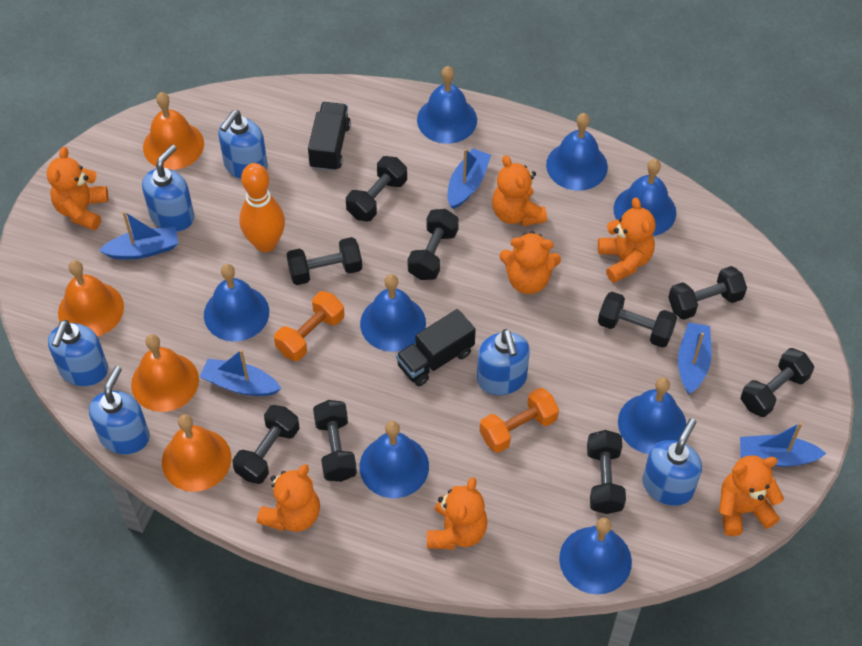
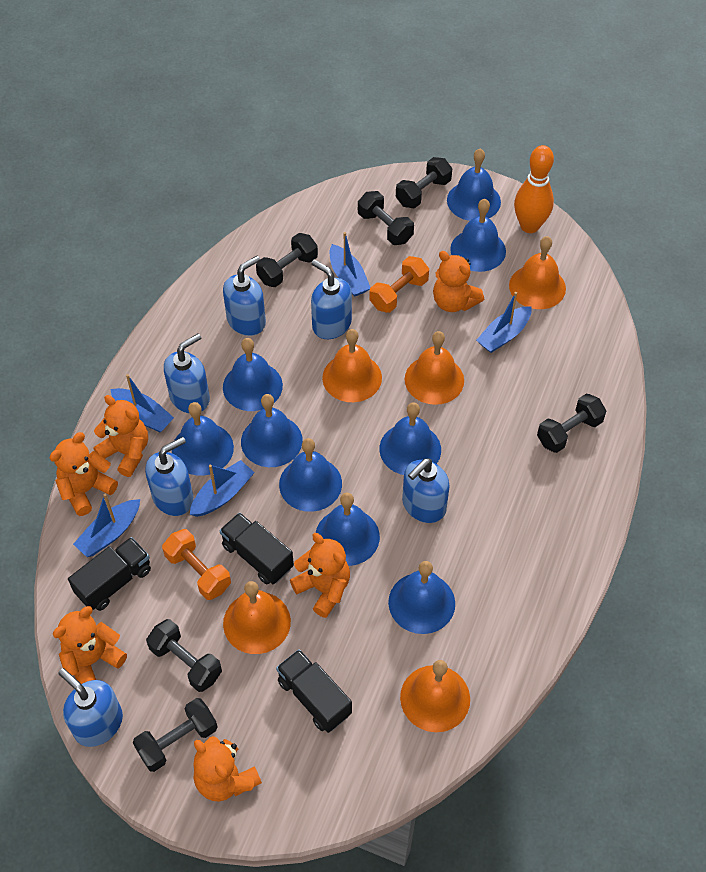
black dumbbell: [232,405,300,484] [286,237,362,285] [313,400,357,482] [346,156,407,222] [407,209,459,280] [587,430,626,514] [598,292,677,348] [668,266,747,320] [740,348,814,417] = 9 -> [133,698,218,772] [146,619,222,692] [256,233,318,287] [358,191,414,245] [396,157,452,208] [537,394,606,453] = 6
black truck: [308,102,351,172] [396,309,476,386] = 2 -> [68,537,151,611] [220,513,294,584] [276,649,352,733] = 3
blue bell: [204,264,269,342] [359,421,429,498] [360,274,426,352] [417,66,477,144] [546,113,608,191] [559,518,632,594] [613,159,676,236] [618,377,686,454] = 8 -> [172,402,234,476] [223,338,283,411] [241,394,303,467] [279,438,342,512] [315,492,380,566] [379,402,441,475] [388,561,455,634] [447,149,501,221] [450,199,506,272] = 9
orange bell: [58,260,124,337] [131,334,199,412] [143,92,204,170] [162,414,231,492] = 4 -> [223,581,291,654] [322,329,382,402] [400,660,470,732] [405,331,464,405] [509,236,566,309] = 5
orange teddy bear: [47,147,108,230] [257,464,320,532] [427,477,488,550] [492,155,547,226] [499,231,561,294] [598,197,656,283] [719,455,784,536] = 7 -> [50,432,118,516] [53,606,127,684] [93,395,148,477] [193,736,262,802] [290,533,350,618] [433,251,484,312] = 6

